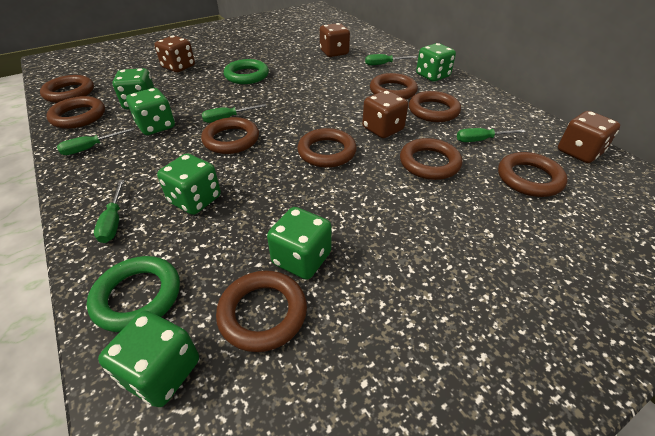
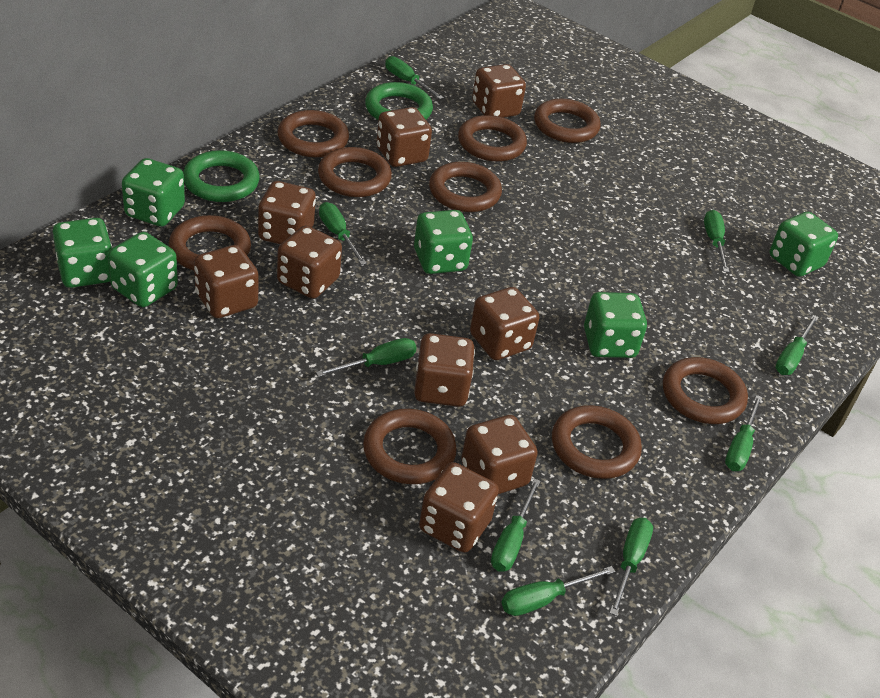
brown dice: [155,36,195,72] [320,23,350,57] [362,90,408,138] [558,111,620,163] = 4 -> [194,245,259,318] [258,181,316,244] [277,226,342,299] [376,107,432,167] [414,333,475,407] [419,462,499,553] [461,415,538,494] [470,287,539,360] [472,64,526,118] = 9
green screwdriver: [57,127,135,155] [94,180,124,243] [201,104,267,123] [365,54,417,65] [457,128,526,142] = 5 -> [316,338,417,377] [319,202,367,265] [385,56,444,99] [491,479,540,572] [502,566,615,616] [609,518,653,616] [704,210,729,272] [725,395,763,471] [775,315,819,375] = 9

